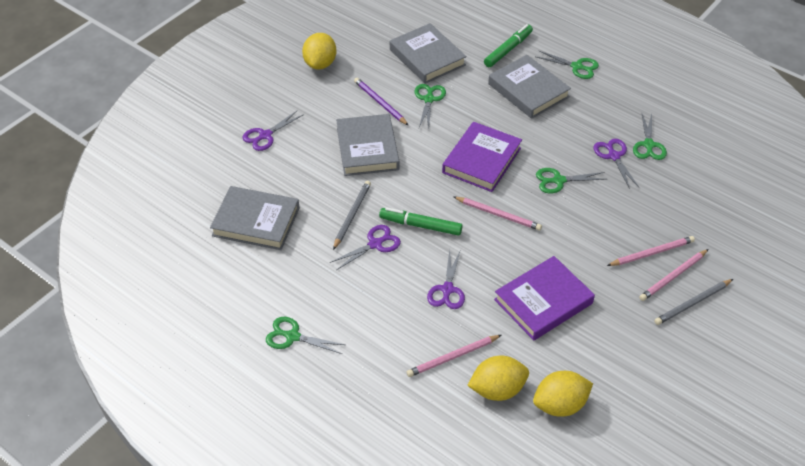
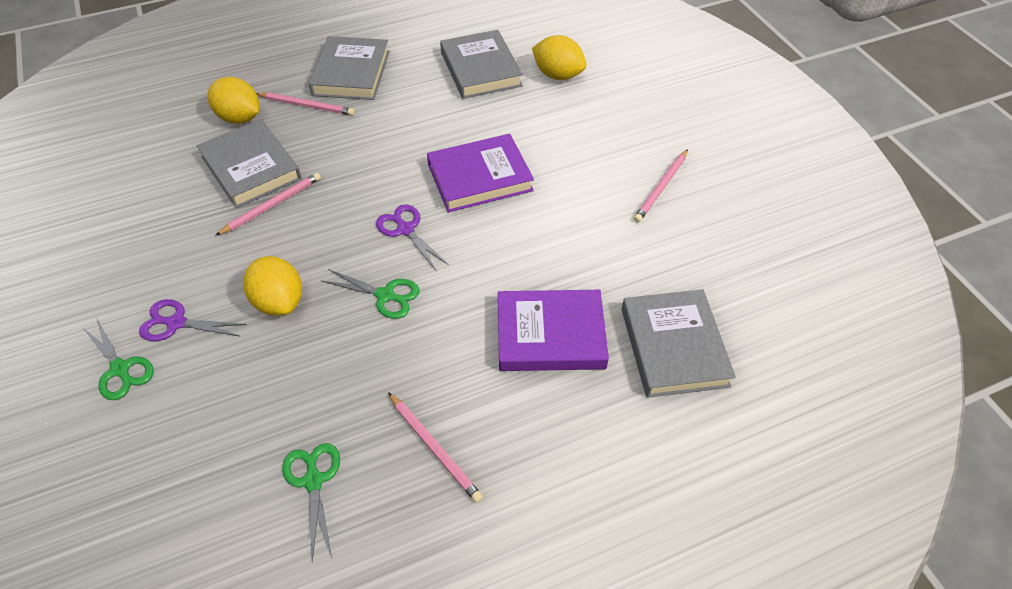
green marker: [379,207,462,236] [484,24,533,67] = 2 -> none = 0
green scissors: [266,317,345,354] [414,84,446,129] [536,50,599,79] [536,168,606,194] [633,113,667,160] = 5 -> [82,318,154,400] [282,443,340,561] [322,269,420,319] = 3
grey pencil: [333,181,371,250] [654,279,733,325] = 2 -> none = 0
purple pencil: [354,78,409,126] = 1 -> none = 0
purple scissors: [242,110,304,151] [330,225,401,270] [427,249,465,309] [594,139,639,189] = 4 -> [139,299,247,341] [376,204,448,270] = 2

